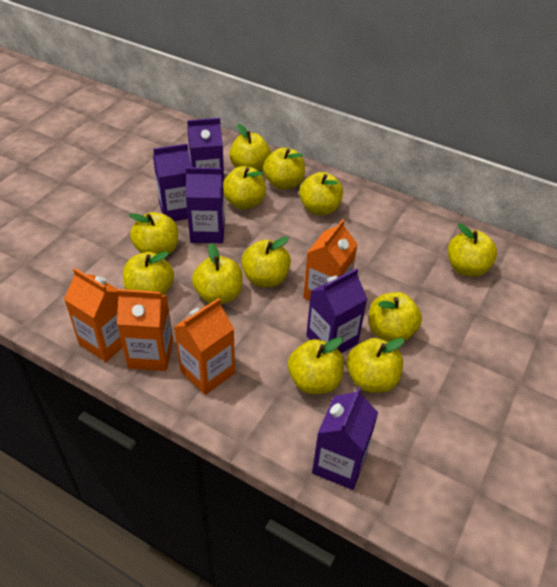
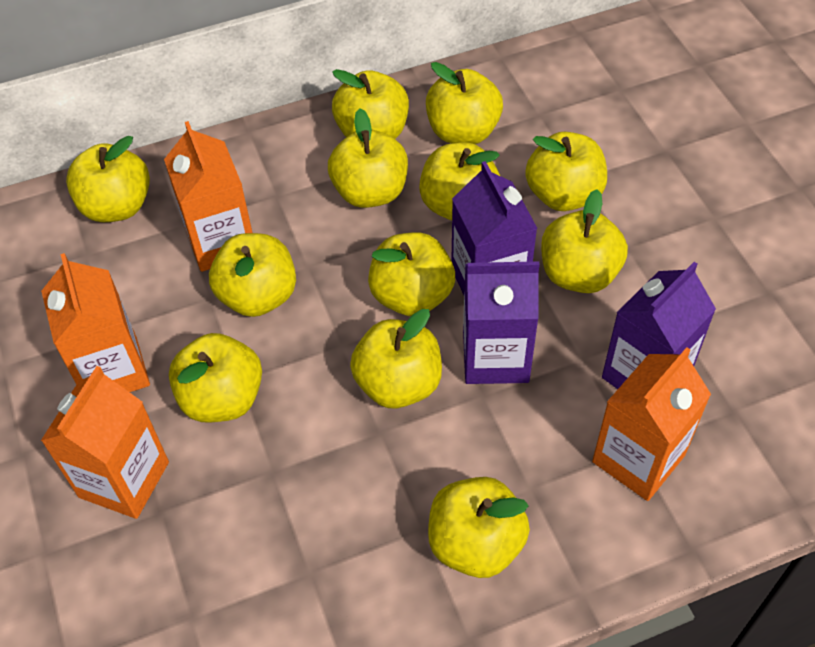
purple carton: [153,143,192,221] [186,167,225,243] [187,118,224,182] [306,268,367,353] [312,387,378,490] = 5 -> [451,161,537,295] [463,261,540,384] [602,262,716,389] = 3

